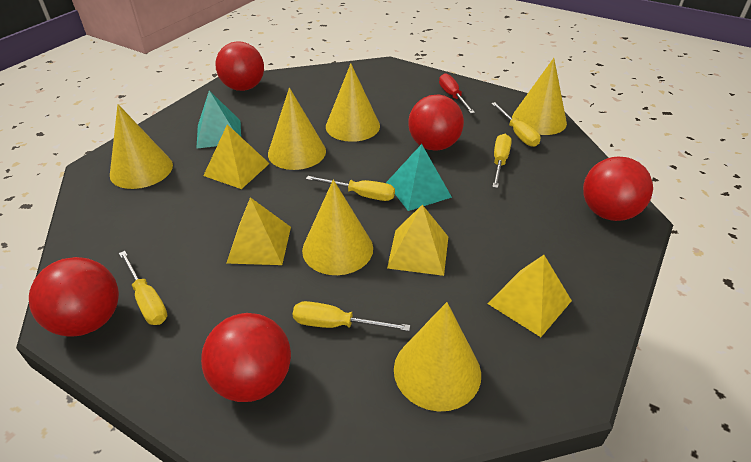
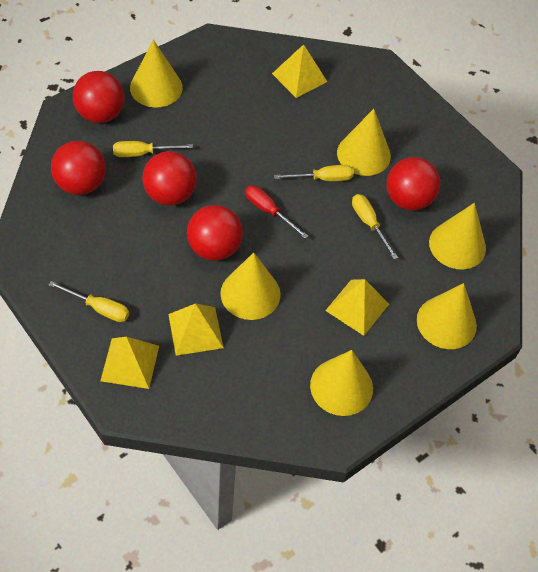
turquoise pyramid: [196,90,241,149] [386,144,452,211] = 2 -> none = 0
yellow screwdriver: [119,251,167,325] [293,301,410,331] [306,176,395,201] [491,102,540,147] [492,134,512,188] = 5 -> [49,281,129,322] [113,141,193,157] [274,165,354,181] [352,194,398,260] = 4

